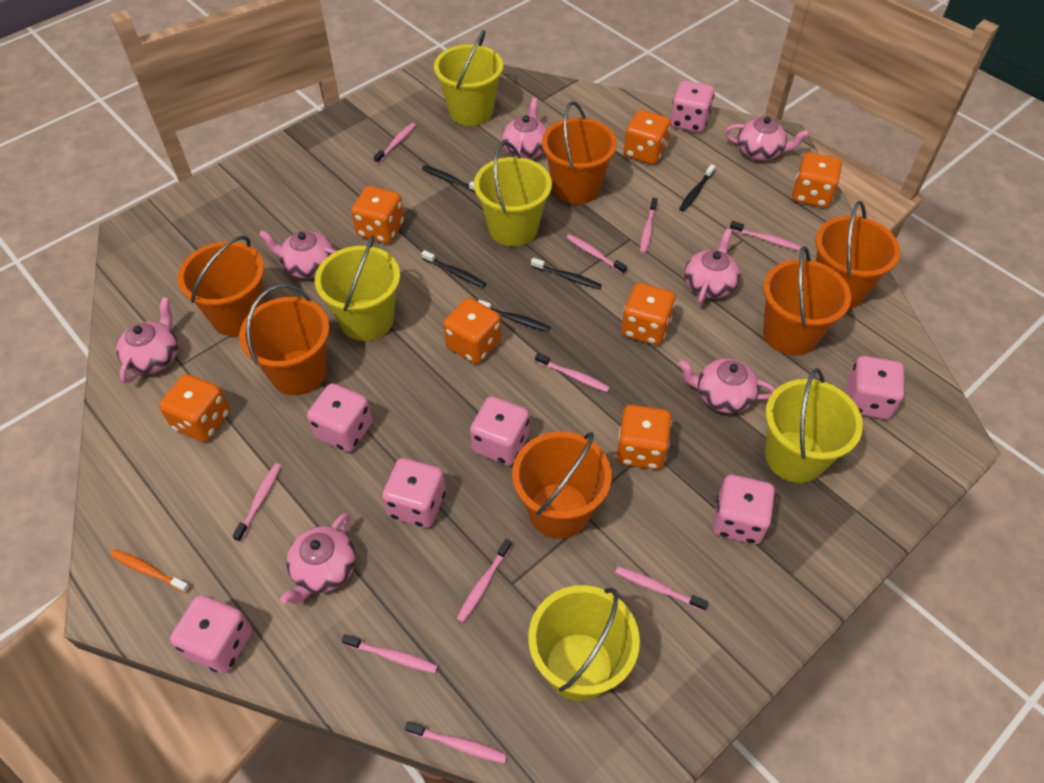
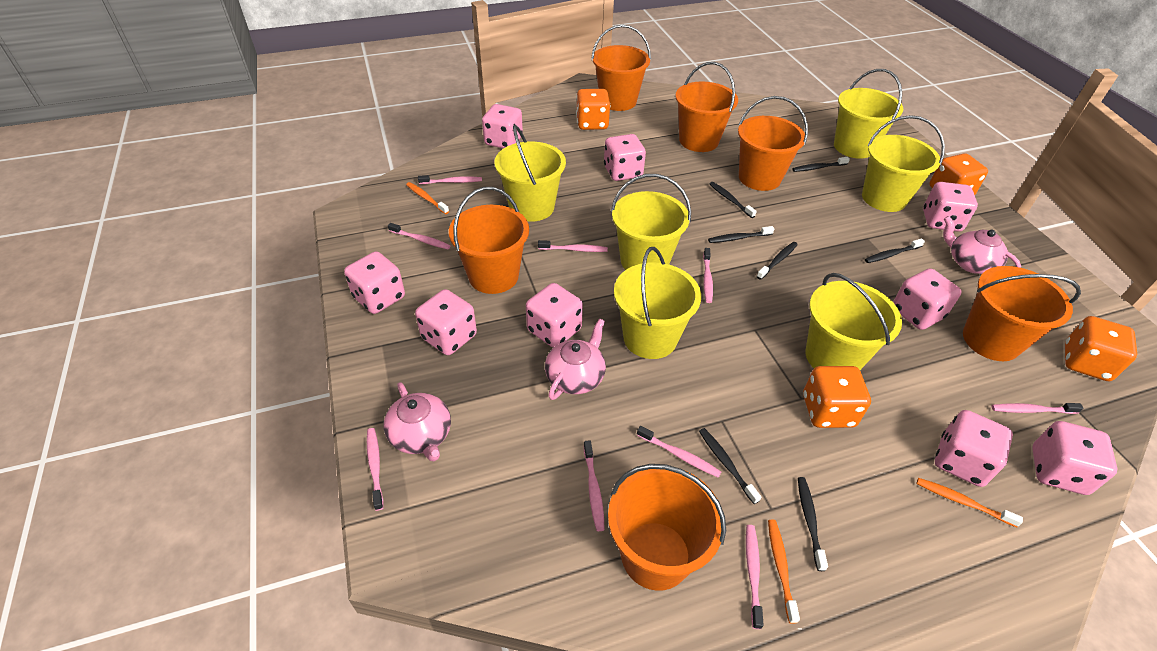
black toothbrush: [421,250,486,288] [422,165,475,192] [478,300,550,332] [531,258,602,289] [679,164,716,211] = 5 -> [699,428,761,504] [708,226,774,243] [710,182,757,218] [757,242,798,280] [792,157,850,172] [798,477,828,571] [865,238,925,263] = 7
orange dice: [159,374,230,442] [351,186,404,244] [443,298,501,364] [617,405,672,470] [621,283,675,345] [624,110,671,165] [792,152,842,208] = 7 -> [576,89,610,130] [803,366,871,428] [929,153,988,195] [1065,316,1137,381] = 4
orange toothbrush: [110,549,190,593] = 1 -> [406,182,449,214] [768,520,800,624] [917,478,1023,527] = 3
pink dice: [170,595,252,674] [307,383,373,452] [382,458,446,528] [470,396,529,465] [670,80,714,133] [713,475,775,545] [846,356,905,419] = 7 -> [344,251,405,314] [415,289,477,355] [482,104,523,149] [526,283,583,348] [604,134,646,181] [893,268,962,330] [923,182,978,232] [935,410,1013,487] [1032,421,1117,495] = 9
pink teapot: [116,297,178,383] [259,230,336,279] [280,513,356,604] [502,98,547,159] [678,358,776,413] [684,229,740,304] [725,117,809,161] = 7 -> [384,382,451,462] [545,318,606,400] [943,216,1021,274] = 3
pink toothbrush: [232,463,281,542] [342,634,438,673] [374,123,416,164] [405,721,507,763] [456,539,512,623] [535,353,610,392] [566,234,627,274] [615,566,708,611] [640,198,657,253] [730,221,801,251] = 10 -> [367,428,383,511] [388,223,450,249] [418,175,482,184] [538,240,608,252] [584,440,605,531] [637,426,721,478] [703,248,713,303] [746,525,764,629] [991,403,1083,414] = 9
yellow bucket: [315,235,400,341] [434,30,503,126] [474,142,552,246] [528,585,640,701] [765,368,863,483] = 5 -> [495,125,566,222] [611,174,691,270] [614,247,701,359] [805,273,902,370] [834,69,903,159] [862,115,945,212] = 6

